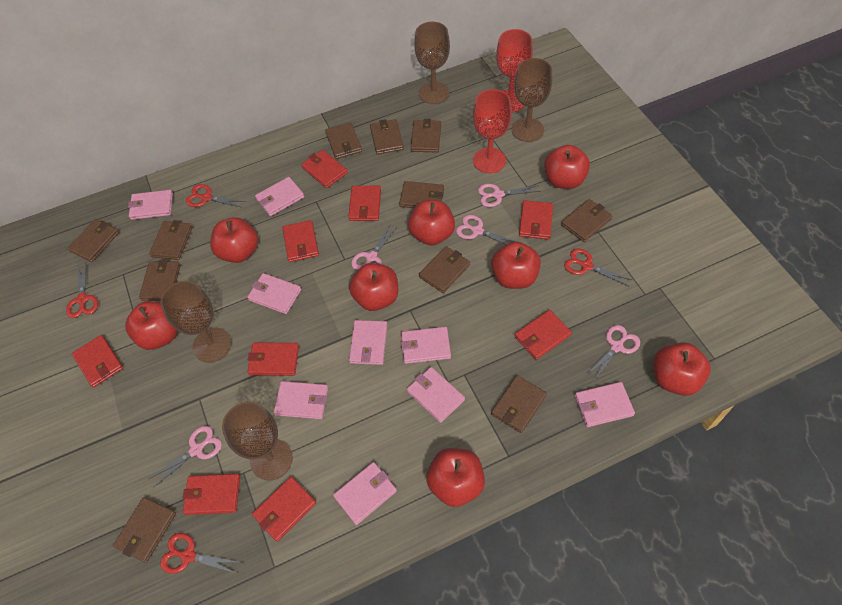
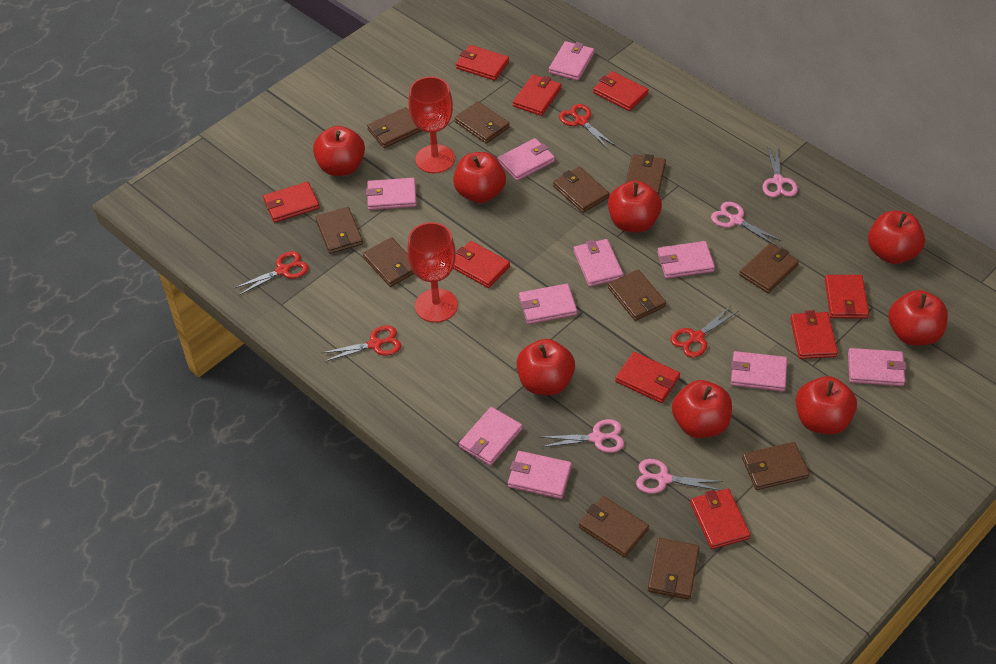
brown goblet: [160,281,231,362] [222,402,292,481] [414,22,450,104] [512,58,552,142] = 4 -> none = 0
pink scissors: [149,426,222,487] [351,225,398,270] [456,215,517,245] [478,184,540,207] [586,325,640,382] = 5 -> [541,419,624,453] [636,459,723,494] [711,202,782,246] [762,146,798,197] = 4
pink wallet: [128,190,173,220] [247,273,301,314] [255,177,304,216] [274,381,328,419] [333,462,397,525] [349,320,387,365] [401,327,451,364] [407,367,465,423] [575,382,635,427] = 9 -> [366,178,417,210] [459,407,523,466] [498,138,555,181] [508,451,572,499] [519,284,577,324] [549,41,594,81] [574,239,623,287] [657,241,715,279] [731,351,787,391] [848,348,906,386] = 10

